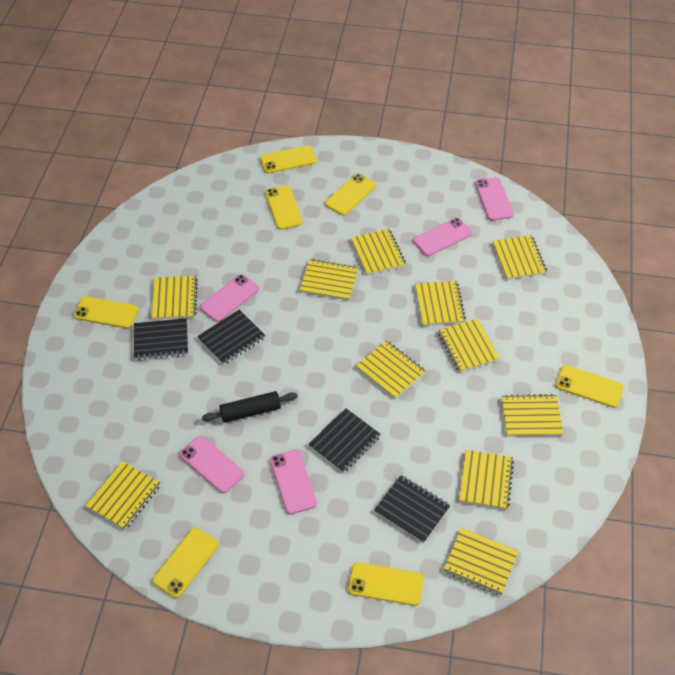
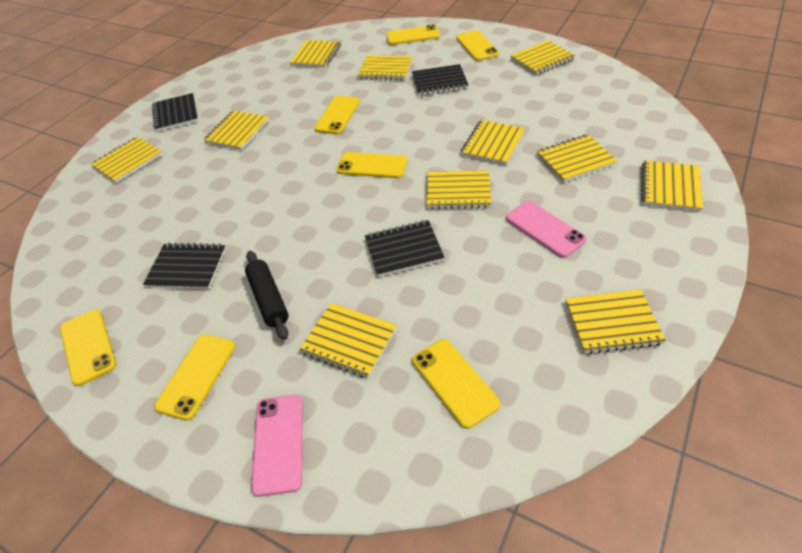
pink phone: [179,436,245,493] [200,274,259,322] [270,449,317,514] [413,218,472,256] [475,177,514,221] = 5 -> [251,395,303,497] [506,201,587,258] = 2

